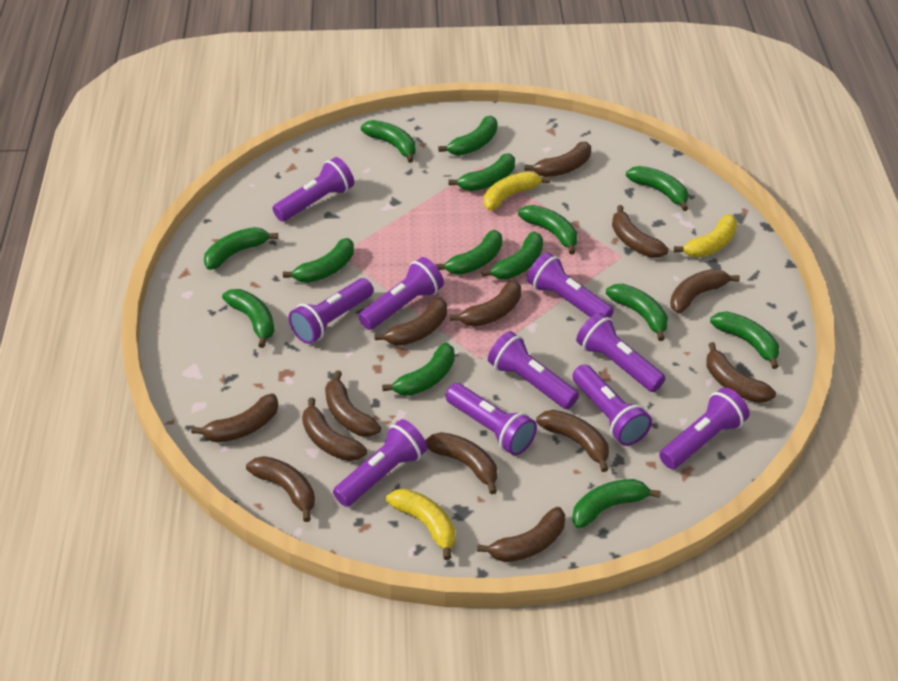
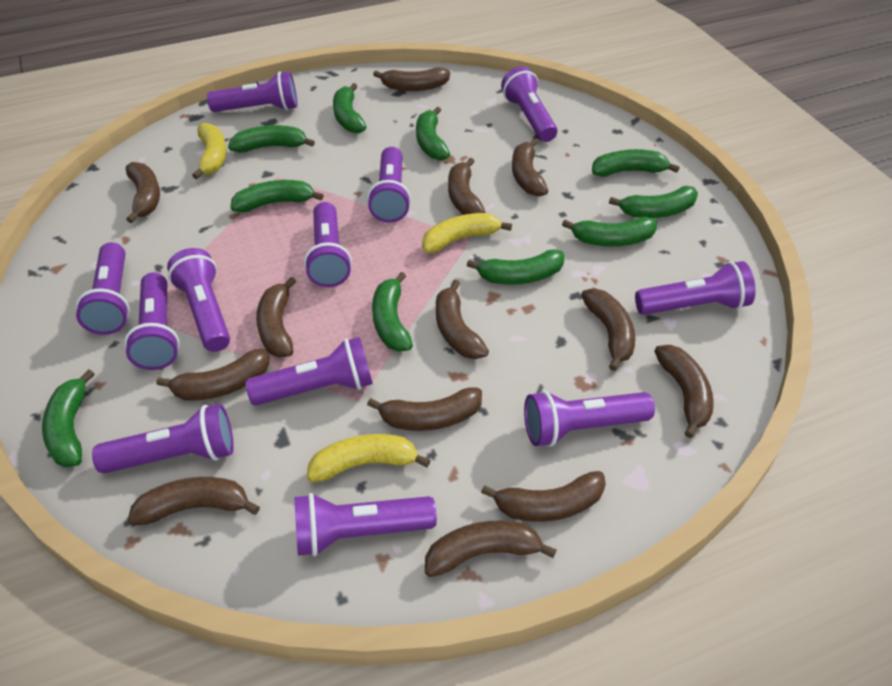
green banana: [204,227,278,270] [222,289,274,348] [283,238,354,283] [361,120,416,163] [382,343,455,396] [435,230,502,275] [438,116,497,155] [449,153,515,191] [481,232,543,279] [518,205,577,255] [572,479,661,529] [606,284,668,341] [626,166,688,211] [710,311,779,369] = 14 -> [42,369,95,467] [228,125,315,152] [231,180,324,212] [333,83,366,133] [372,272,413,352] [416,107,450,160] [467,249,565,284] [562,217,657,246] [592,149,680,177] [609,186,698,218] = 10
purple flashlight: [273,157,354,222] [289,278,374,344] [333,419,427,507] [358,257,444,330] [445,383,537,456] [488,331,579,409] [527,252,614,318] [572,364,652,446] [576,313,665,392] [659,387,749,469] = 10 -> [76,242,130,335] [92,404,234,473] [124,272,180,370] [167,248,230,352] [207,71,297,112] [245,337,373,406] [294,493,437,556] [304,202,352,287] [367,147,411,223] [501,66,558,142] [524,390,655,447] [635,261,756,315] = 12

